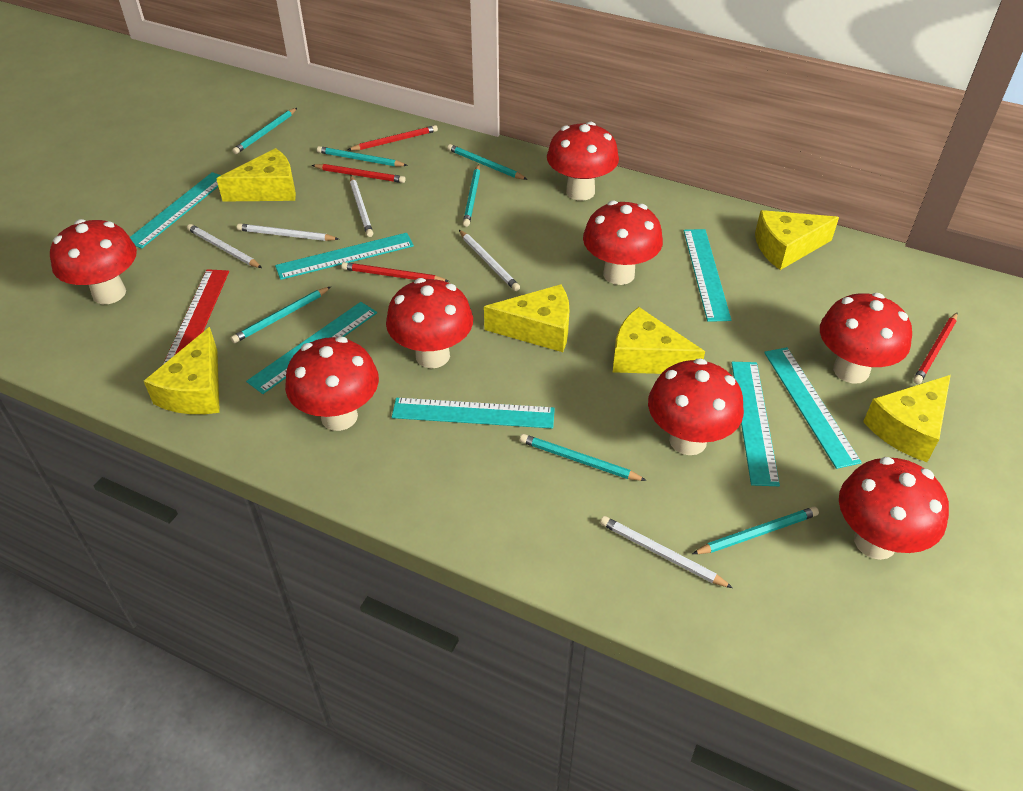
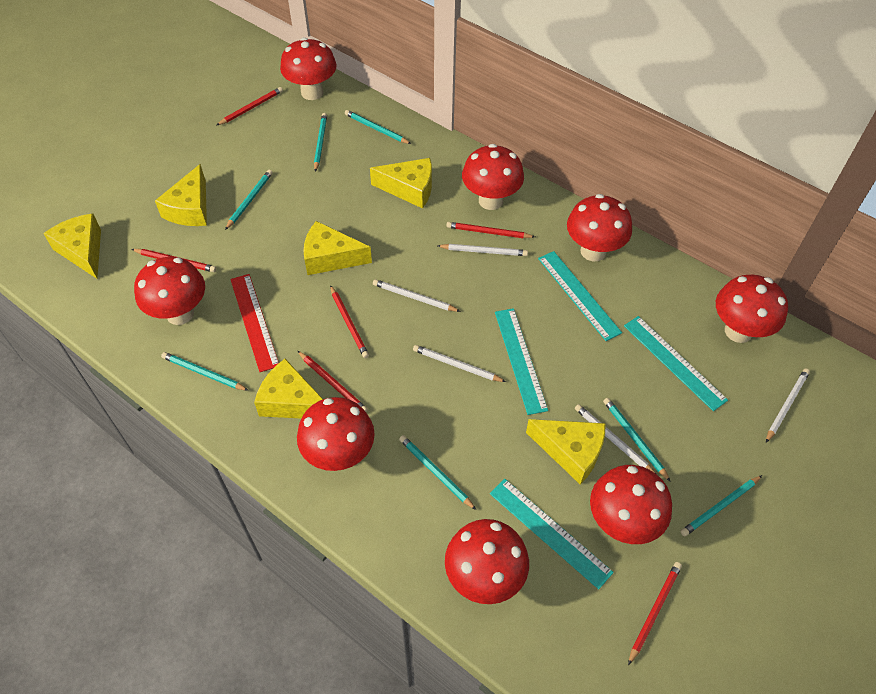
red pencil: [312,164,406,183] [341,262,449,282] [348,125,438,150] [913,313,958,384] = 4 -> [131,249,216,272] [216,87,283,126] [298,351,368,412] [330,285,369,358] [446,222,535,238] [628,562,682,665] = 6
turquoise ruler: [130,172,221,249] [246,302,377,394] [275,233,414,280] [392,398,555,429] [684,229,731,322] [731,362,780,486] [764,347,862,469] = 7 -> [490,479,614,589] [495,308,548,415] [538,251,622,341] [624,316,728,411] = 4

